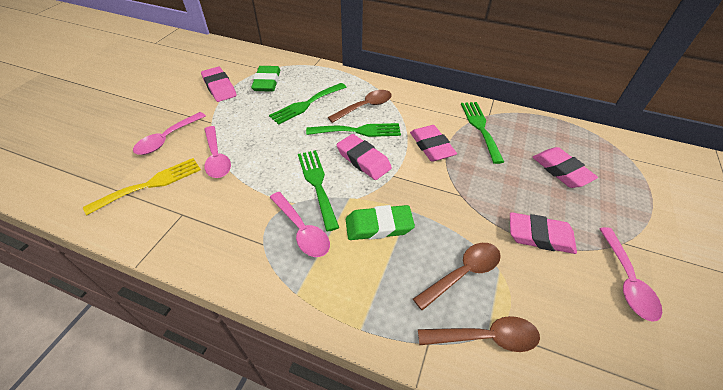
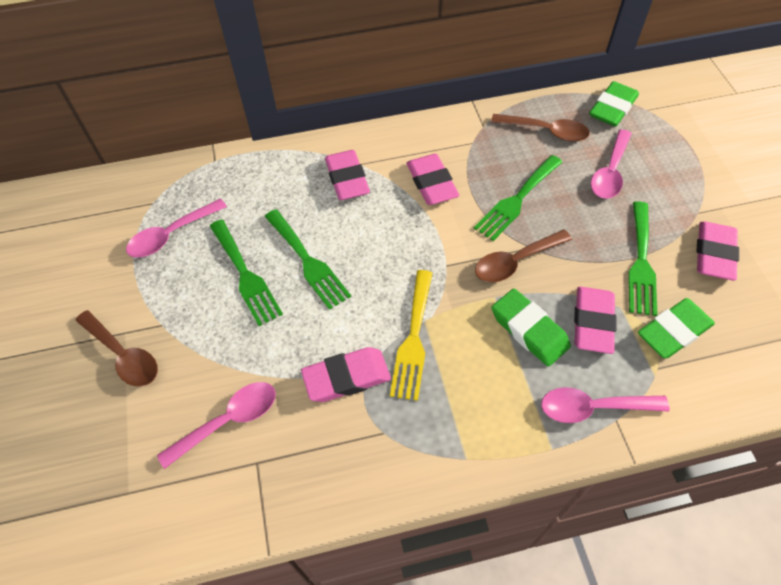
green eraser: [251,66,280,92] [346,205,415,240] = 2 -> [492,289,571,367] [589,81,639,127] [638,298,715,359] = 3

